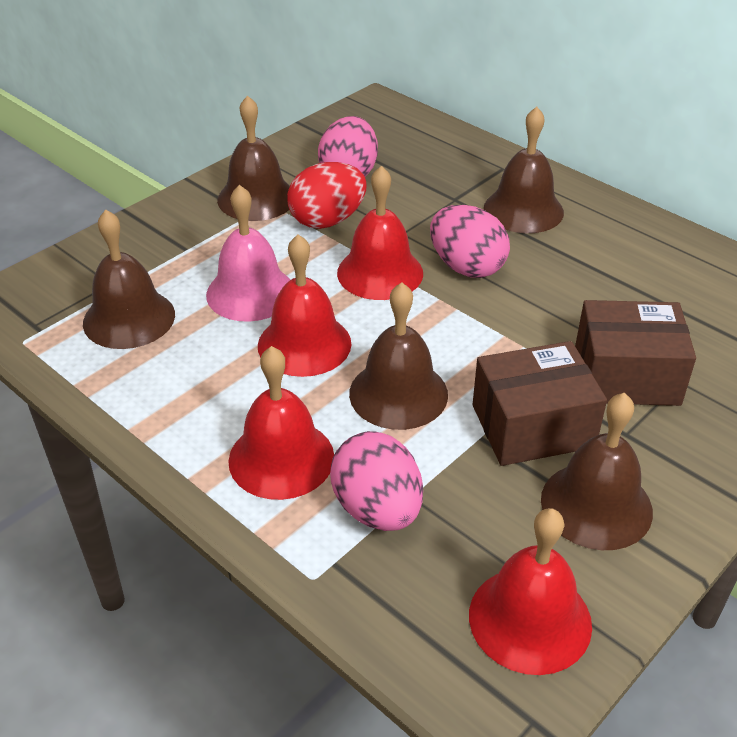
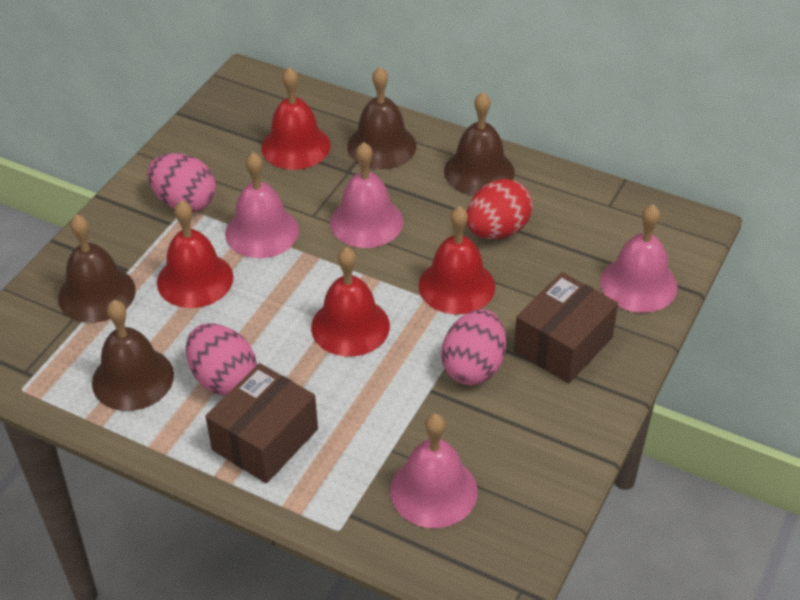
brown bell: [83,210,175,349] [217,95,290,221] [349,282,448,430] [484,107,564,233] [541,393,653,550] = 5 -> [58,215,136,323] [92,300,174,411] [347,67,416,169] [444,92,515,195] = 4
pink bell: [206,185,290,322] = 1 -> [225,152,299,258] [330,142,403,248] [390,414,478,528] [600,204,678,313] = 4

